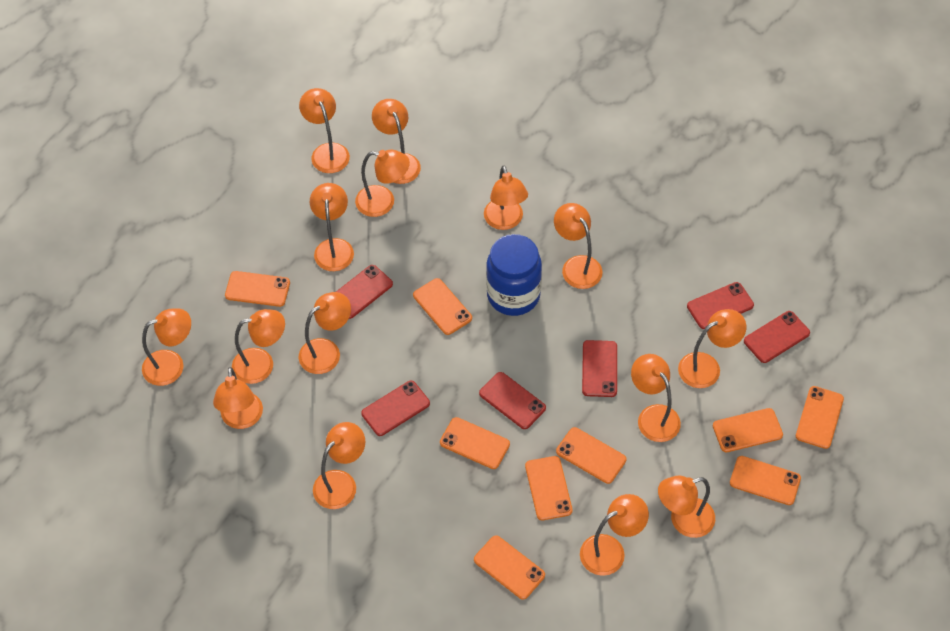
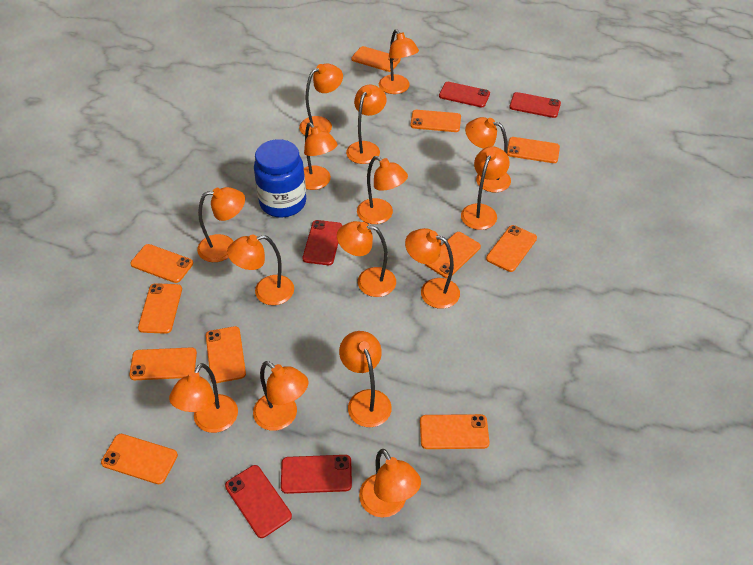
orange phone: [225,271,290,307] [413,278,472,335] [440,417,510,469] [474,535,545,600] [525,456,573,520] [556,427,626,484] [713,408,783,452] [730,456,801,505] [796,386,844,449] = 9 -> [101,434,178,484] [129,347,197,380] [130,244,193,283] [138,283,182,334] [206,326,246,383] [352,46,401,72] [410,110,461,132] [420,414,489,449] [425,232,481,278] [486,225,537,272] [507,137,560,163] = 11
red phone: [336,265,393,319] [361,381,430,436] [479,372,546,429] [582,340,617,397] [687,282,754,329] [744,311,810,363] = 6 -> [225,465,292,538] [281,455,352,494] [303,220,342,265] [439,82,490,107] [509,92,561,118] = 5

